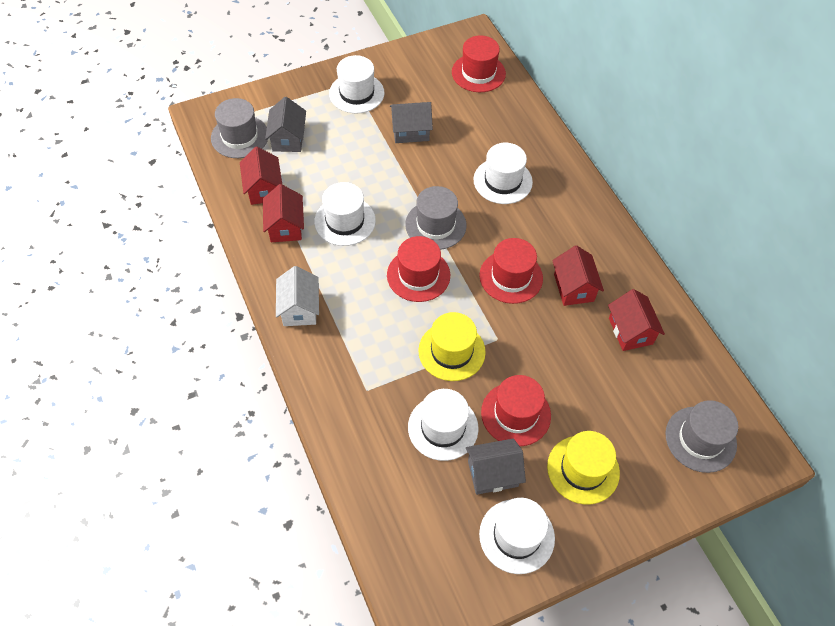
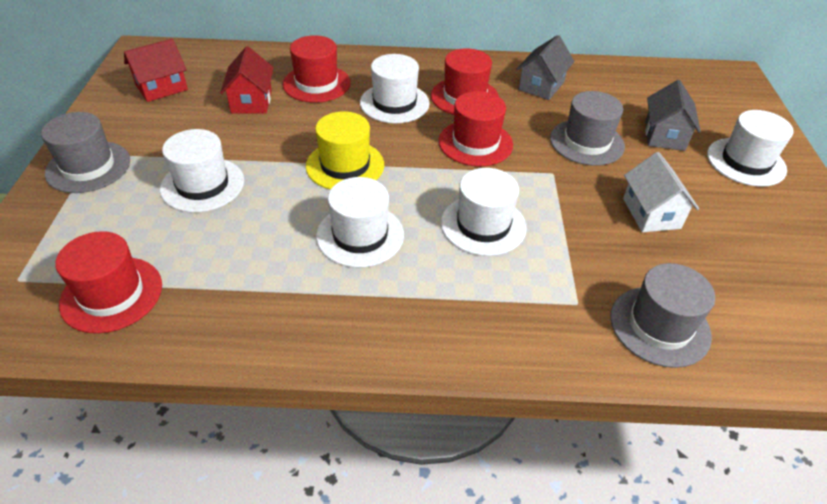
grey house: [265,97,306,152] [390,102,433,143] [466,439,526,495] = 3 -> [517,35,575,100] [645,80,701,151] = 2
red house: [240,147,282,205] [263,184,304,242] [552,245,604,306] [608,289,665,351] = 4 -> [124,39,188,102] [220,46,274,114] = 2
yellow hat: [418,312,486,381] [547,431,620,505] = 2 -> [306,111,384,190] = 1

